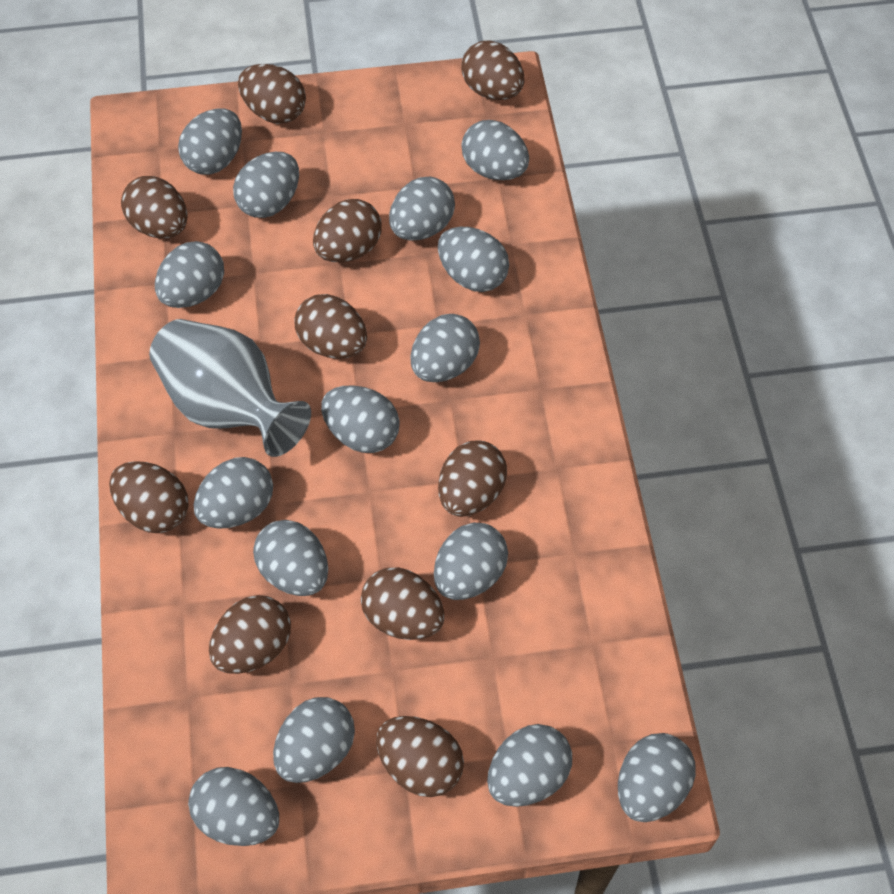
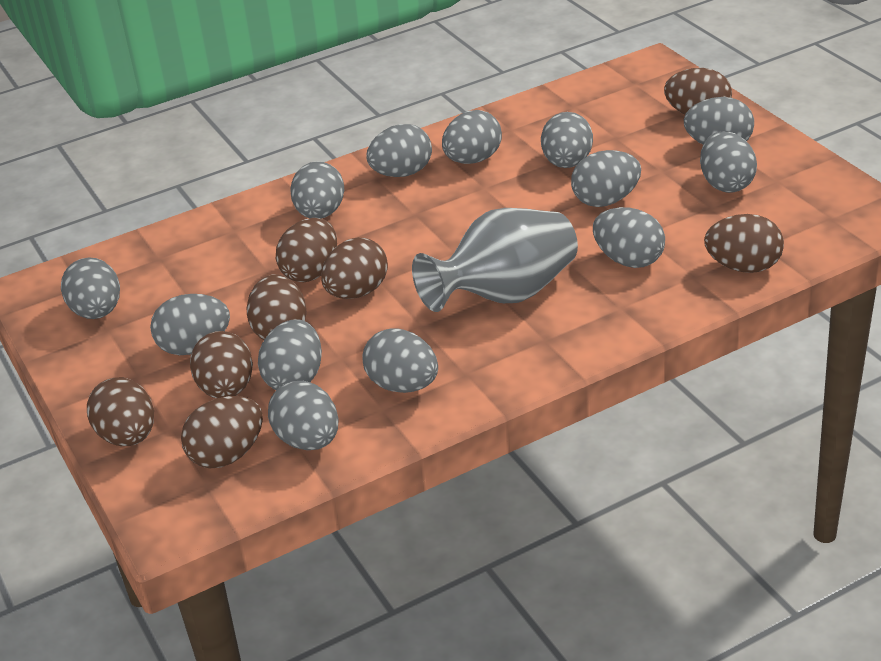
brown egg: [109,461,189,533] [121,176,187,238] [209,595,291,674] [238,64,306,124] [294,294,367,359] [313,199,382,262] [361,568,444,640] [376,716,464,797] [438,441,507,517] [461,40,525,100] = 10 -> [87,378,154,446] [181,396,263,468] [190,331,253,399] [246,274,307,340] [276,218,337,282] [321,237,388,299] [664,68,732,115] [704,214,784,273] = 8
grey egg: [155,241,224,308] [178,108,242,175] [188,767,279,846] [194,457,273,529] [233,152,299,218] [253,520,328,596] [273,697,355,783] [321,385,400,453] [389,177,455,241] [410,314,480,382] [434,522,508,600] [438,227,509,292] [461,120,529,180] [487,724,572,807] [618,733,696,822] = 15 -> [61,257,120,319] [150,294,230,355] [258,320,322,390] [268,381,339,450] [290,161,344,219] [363,328,438,393] [366,124,432,177] [442,110,502,164] [541,112,593,168] [571,150,641,207] [593,207,665,268] [684,97,754,145] [700,131,757,193] = 13

